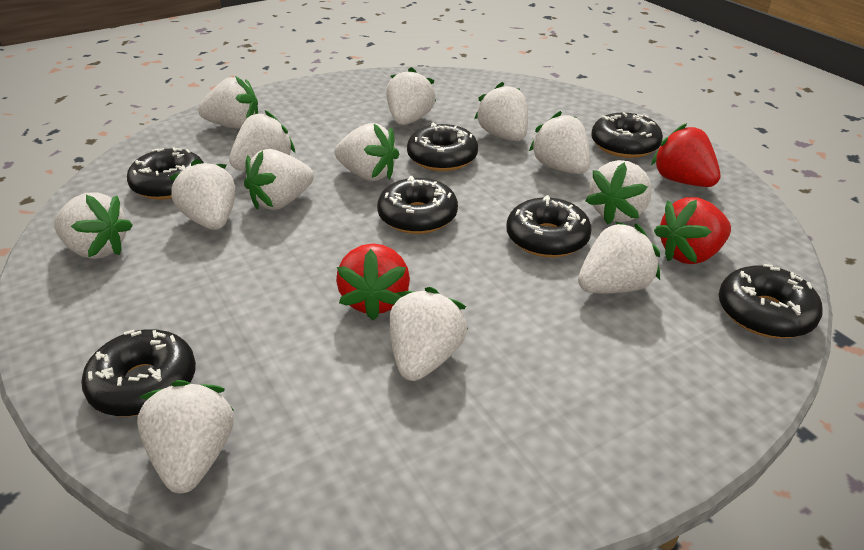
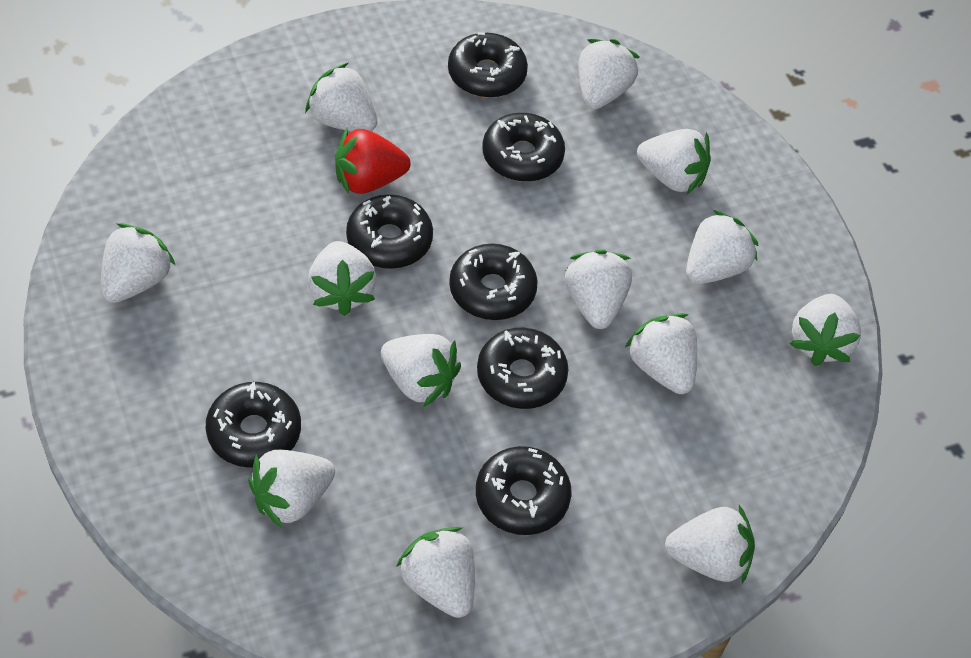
red strawberry: [336,243,410,321] [651,123,720,187] [654,197,731,264] = 3 -> [335,127,411,194] = 1

